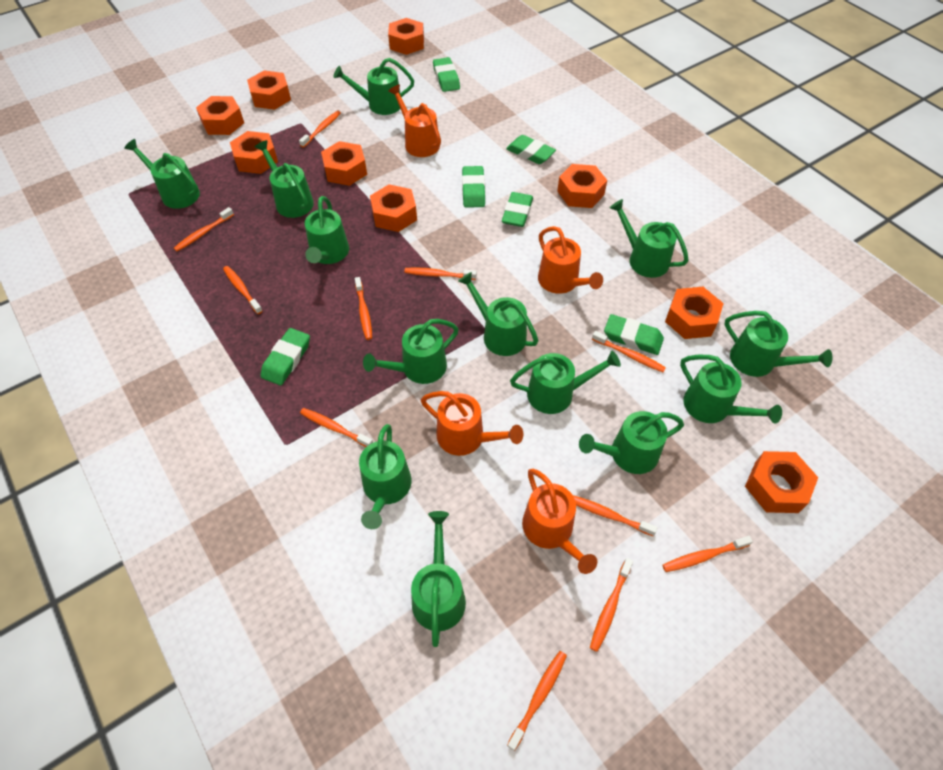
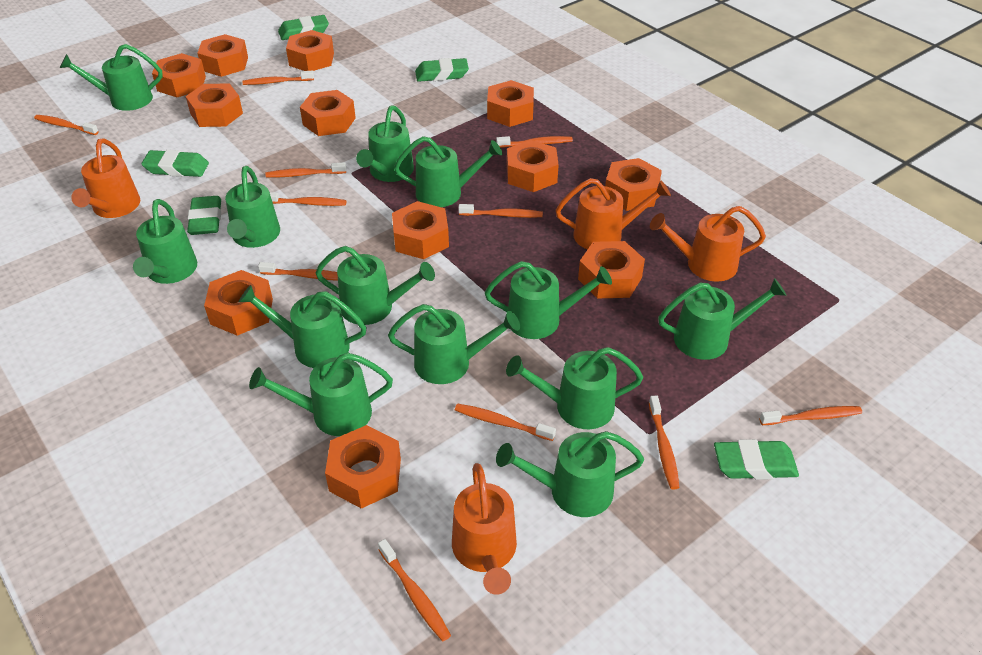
green eraser: [261,328,310,385] [433,57,460,92] [462,166,485,208] [502,192,533,227] [506,135,556,164] [604,314,664,355] = 6 -> [141,150,209,177] [187,196,221,235] [278,15,329,40] [415,58,469,82] [714,439,799,480] = 5
orange nut: [196,96,244,135] [230,131,278,174] [247,71,291,110] [321,141,367,186] [370,184,417,232] [388,18,424,55] [557,164,607,208] [665,287,724,339] [745,451,818,513] = 9 -> [152,53,206,97] [186,83,243,127] [197,34,248,77] [204,270,273,336] [286,30,334,71] [300,90,356,136] [325,425,401,509] [392,201,449,259] [487,80,534,127] [507,140,559,192] [578,241,645,298] [605,158,662,211] = 12

